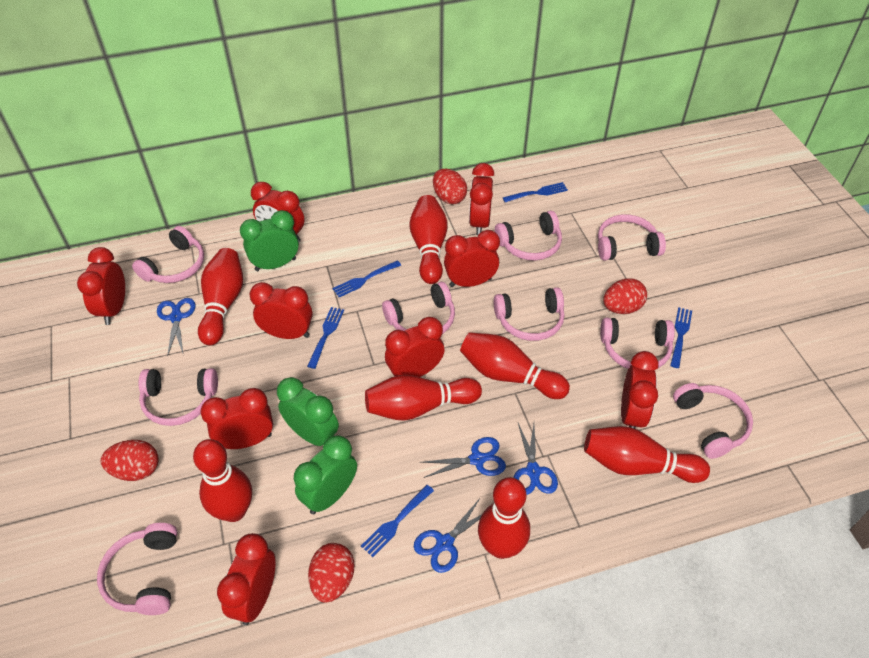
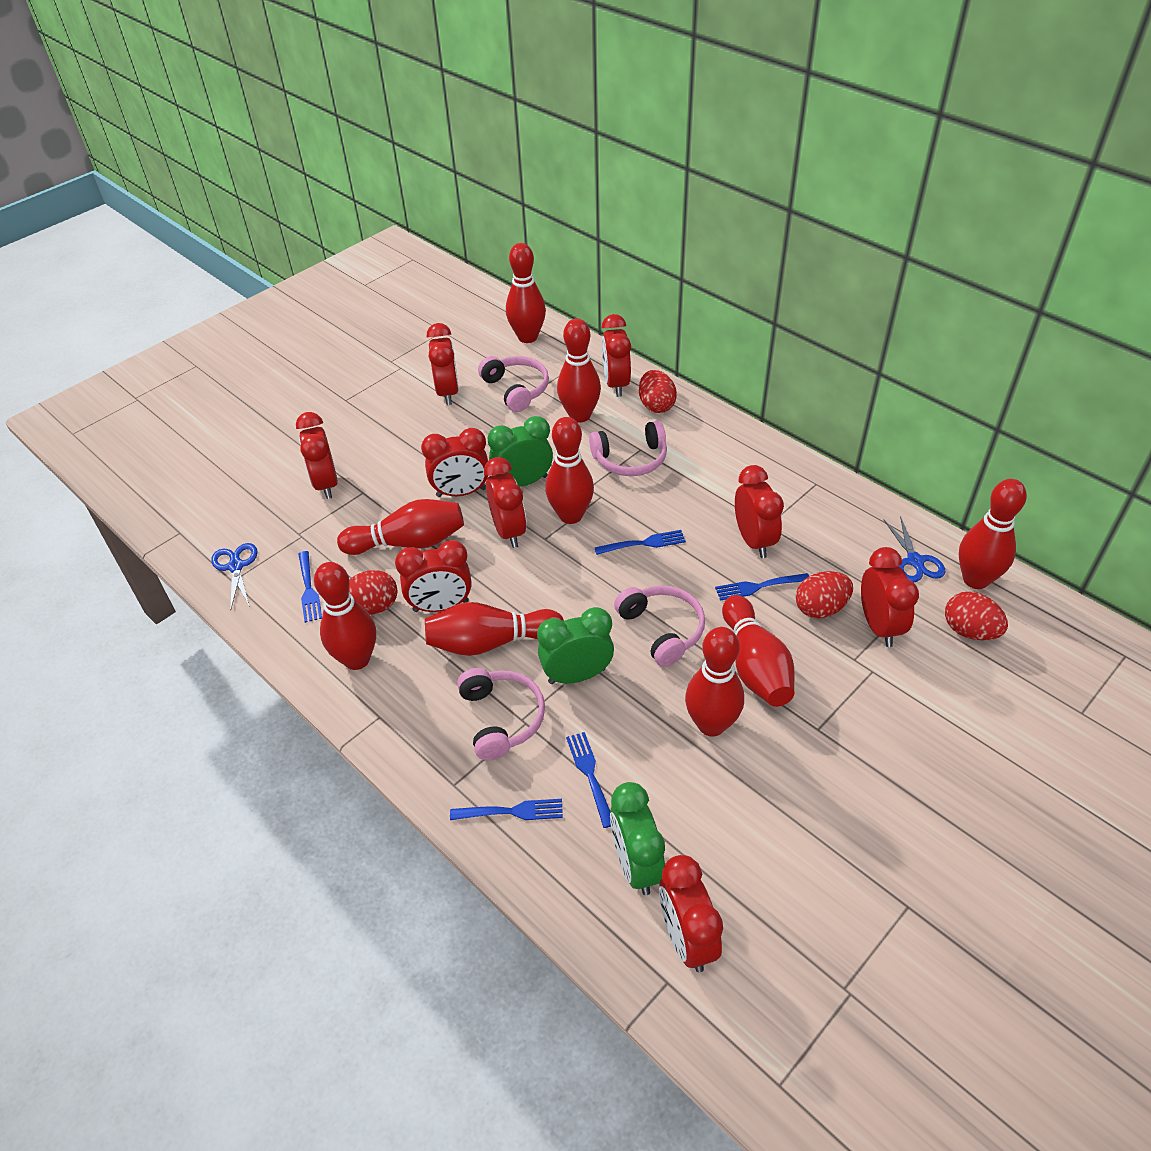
blue scissors: [157,298,196,357] [414,497,482,573] [420,437,506,478] [513,423,558,495] = 4 -> [212,543,258,608] [883,516,945,583] = 2
pink headphones: [97,523,177,615] [132,226,204,283] [139,368,218,426] [382,282,455,334] [494,287,565,341] [495,211,562,261] [598,214,666,261] [600,318,675,369] [673,383,753,459] = 9 -> [457,668,545,761] [478,356,549,412] [589,421,667,476] [614,585,705,667] = 4
red bowling pin: [193,439,252,522] [198,248,243,345] [365,375,482,421] [409,195,448,284] [460,332,570,399] [478,477,530,559] [584,426,710,483] = 7 -> [314,562,376,670] [337,499,464,555] [425,602,564,656] [506,243,546,343] [545,417,594,524] [557,318,601,423] [685,627,744,736] [722,595,795,707] [959,479,1027,589] = 9

